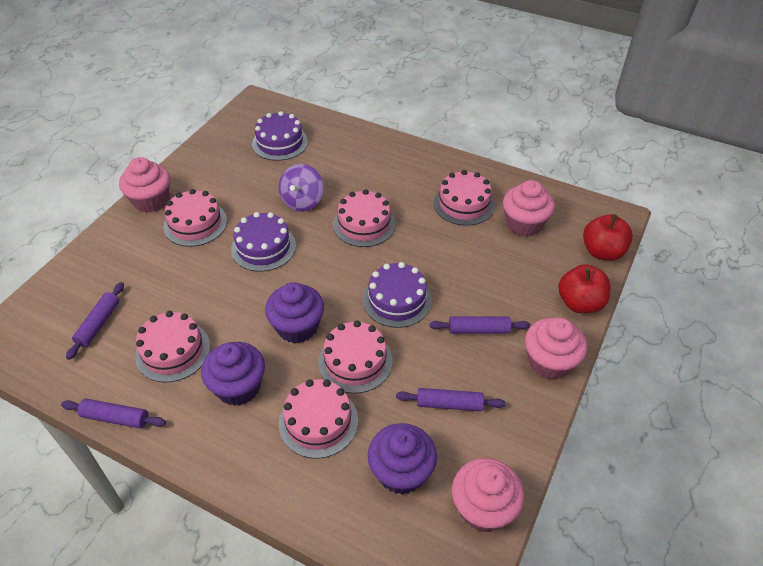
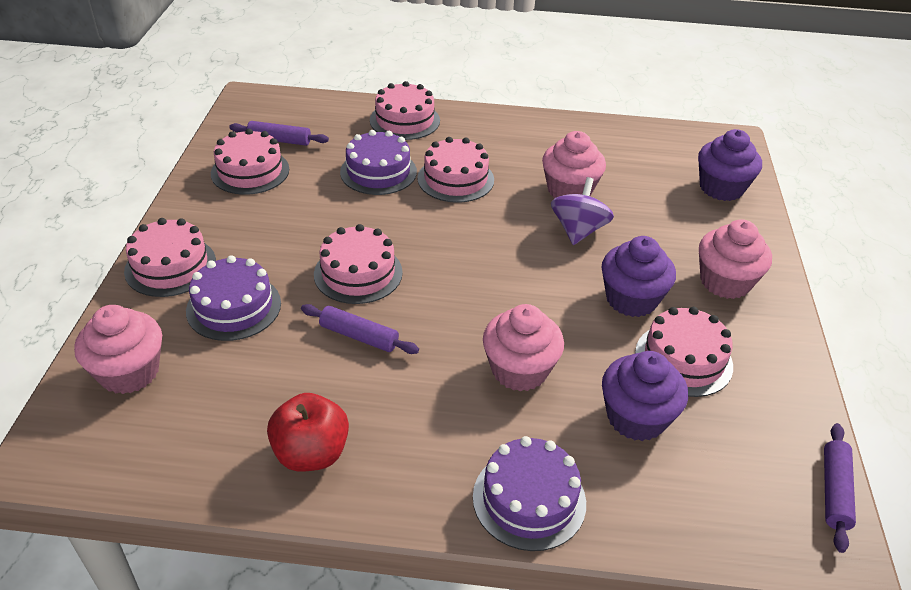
purple rolling pin: [61,399,166,429] [66,282,124,360] [396,388,505,411] [430,317,530,334] = 4 -> [229,121,329,146] [301,304,419,354] [824,423,856,553] = 3
red apple: [558,264,611,313] [583,214,633,261] = 2 -> [267,393,349,472] = 1

